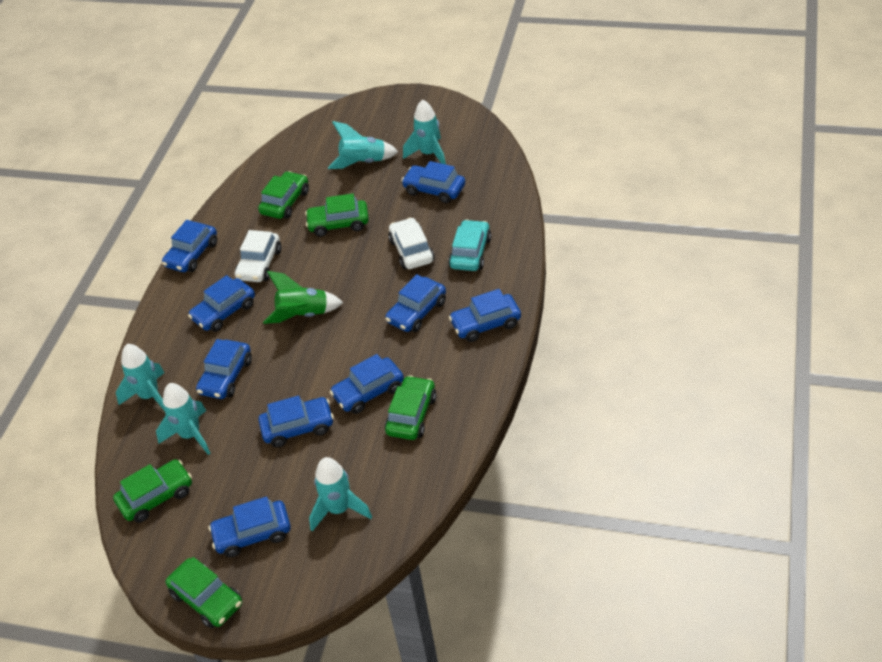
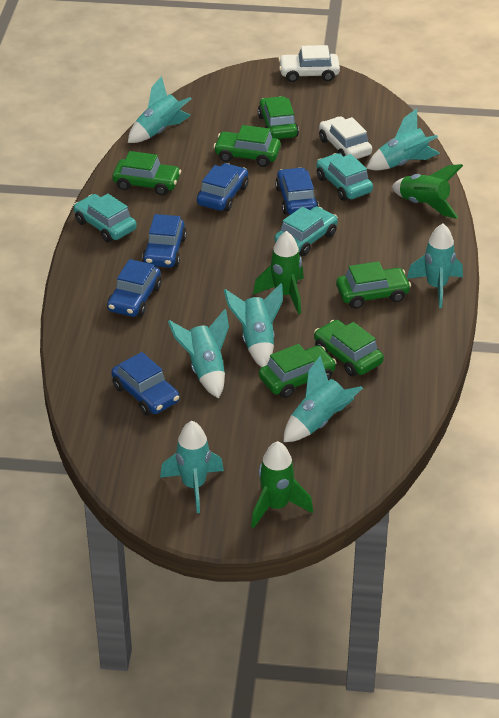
blue car: [162,220,217,272] [188,275,255,332] [196,339,252,399] [209,496,291,557] [258,396,334,447] [330,354,404,414] [385,274,446,332] [401,161,465,203] [449,289,521,342] = 9 -> [107,259,162,317] [111,352,180,416] [142,214,187,268] [197,163,249,212] [275,167,319,215] = 5
green car: [113,459,192,523] [166,557,242,629] [258,171,309,219] [305,193,369,237] [385,375,437,440] = 5 -> [112,151,181,196] [214,125,281,167] [258,96,299,139] [259,344,337,398] [314,320,384,377] [336,261,411,309] = 6
green rocket: [263,271,343,324] = 1 -> [251,441,313,528] [253,231,304,314] [392,164,463,219] = 3
turquoise car: [448,220,491,271] = 1 -> [74,194,137,242] [275,206,338,256] [316,153,373,201] = 3
turquoise rocket: [116,344,165,411] [156,383,210,455] [309,457,372,532] [328,121,398,169] [403,100,446,164] = 5 -> [128,76,192,143] [160,421,224,513] [168,309,229,398] [224,283,283,367] [283,356,363,442] [367,108,440,170] [407,224,463,308] = 7

